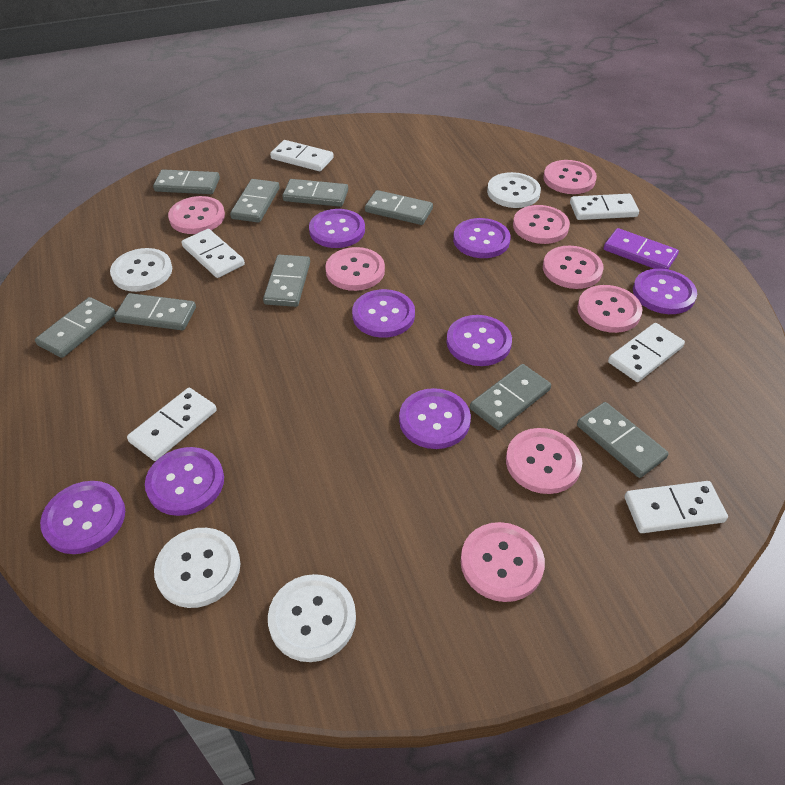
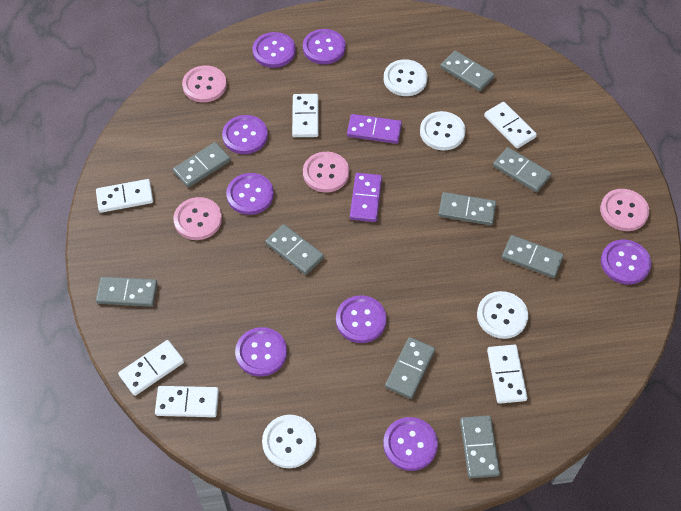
pink button: [168,196,225,234] [325,247,385,291] [461,522,545,602] [506,428,582,494] [513,205,570,244] [543,160,597,194] [543,246,604,289] [577,285,642,333] = 8 -> [173,197,222,240] [182,65,227,103] [303,152,349,193] [600,189,649,231] = 4
purple domino: [604,228,679,269] = 1 -> [347,114,402,144] [350,173,382,222] = 2

